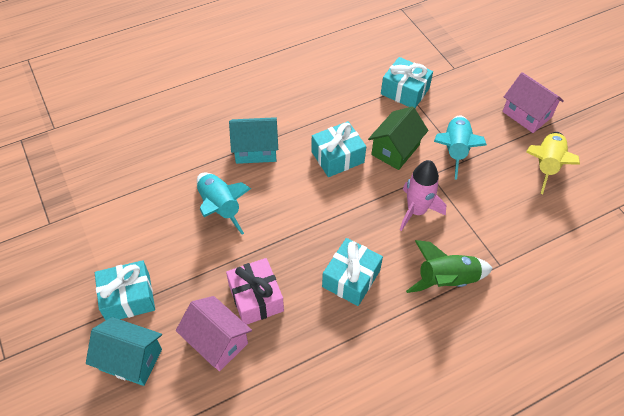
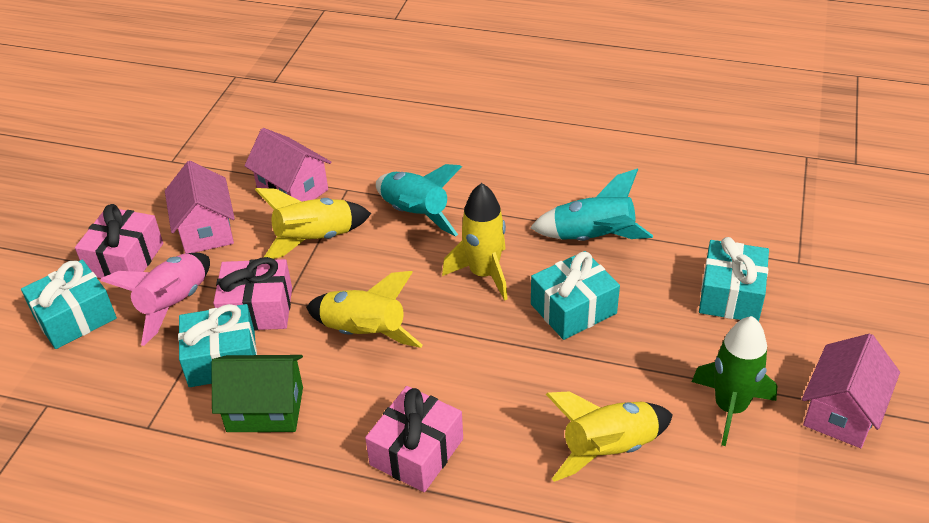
pink gift: [226,258,284,325] = 1 -> [75,204,163,278] [213,257,292,331] [365,386,463,492] = 3
pink house: [176,296,252,371] [503,72,564,133] = 2 -> [165,161,235,253] [244,128,331,201] [802,334,900,448] = 3
turquoise house: [86,317,162,386] [229,117,278,164] = 2 -> none = 0
yellow rocket: [526,132,580,194] = 1 -> [255,188,371,259] [306,271,422,348] [442,183,508,301] [546,391,673,482] = 4

